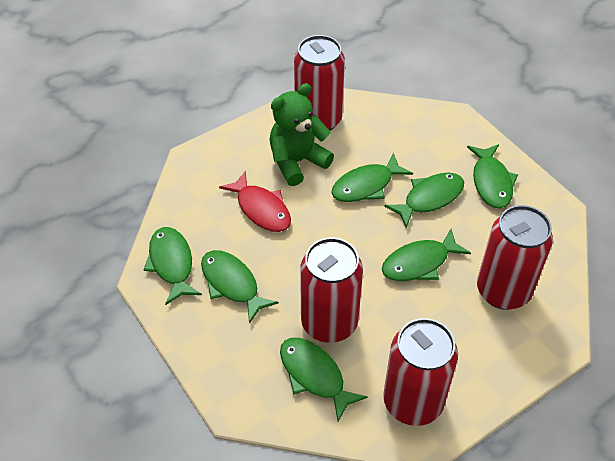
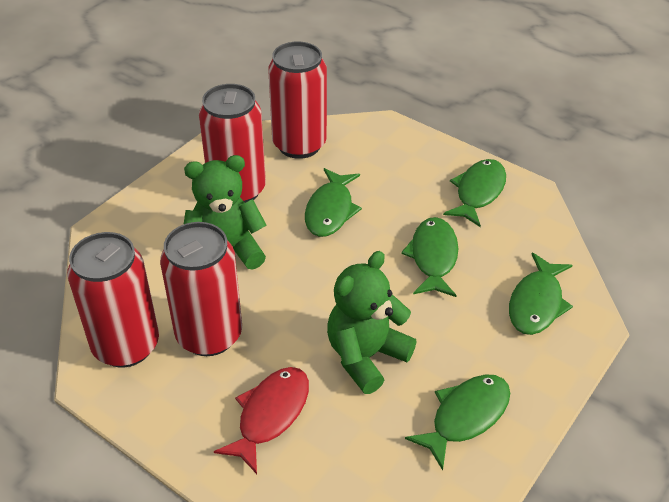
green fish: [144,227,202,305] [201,250,279,324] [280,338,368,422] [331,153,413,202] [382,229,471,281] [384,172,464,228] [467,144,518,209] = 7 -> [305,168,362,237] [401,217,458,297] [405,374,510,470] [443,159,506,227] [509,253,573,335] = 5
green teddy bear: [269,83,334,186] = 1 -> [184,155,267,269] [327,251,417,394] = 2

